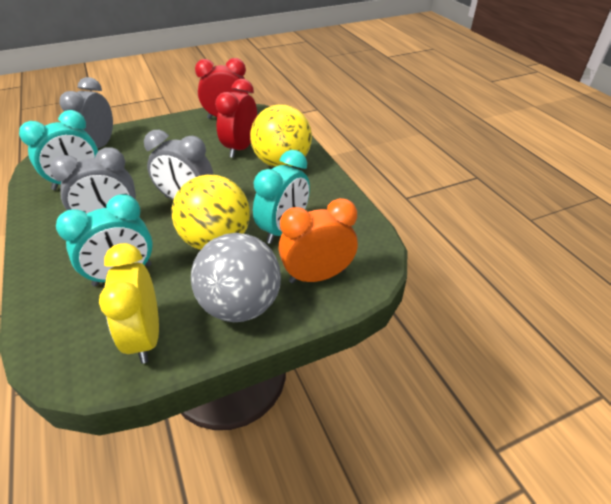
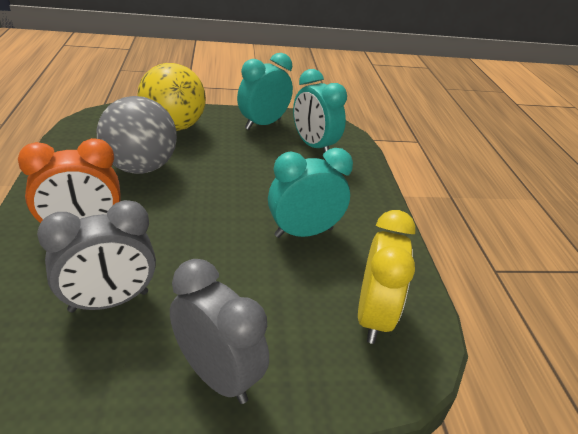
grey clock: [50,147,136,214] [60,77,113,148] [144,130,213,200] = 3 -> [37,200,156,313] [170,259,269,404] = 2
red clock: [195,58,248,119] [215,79,257,158] = 2 -> none = 0
yellow ball: [172,174,250,250] [250,104,312,167] = 2 -> [137,63,206,131] = 1

